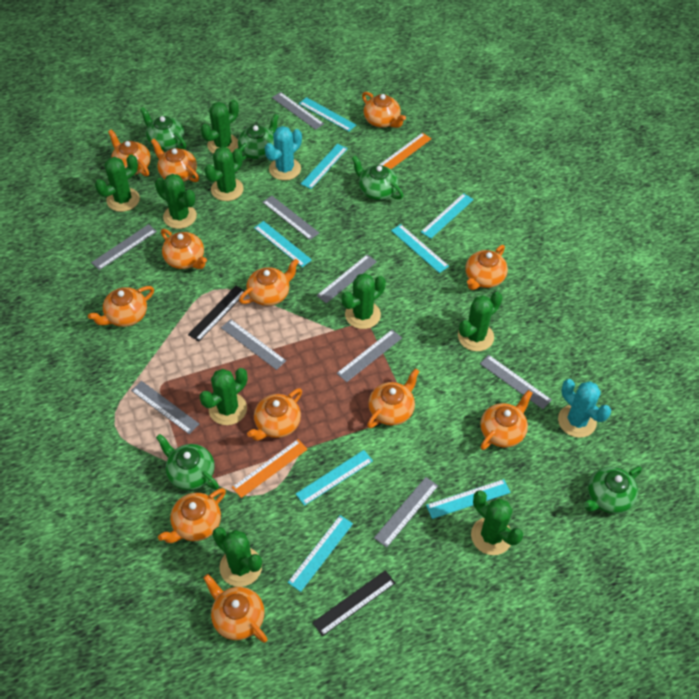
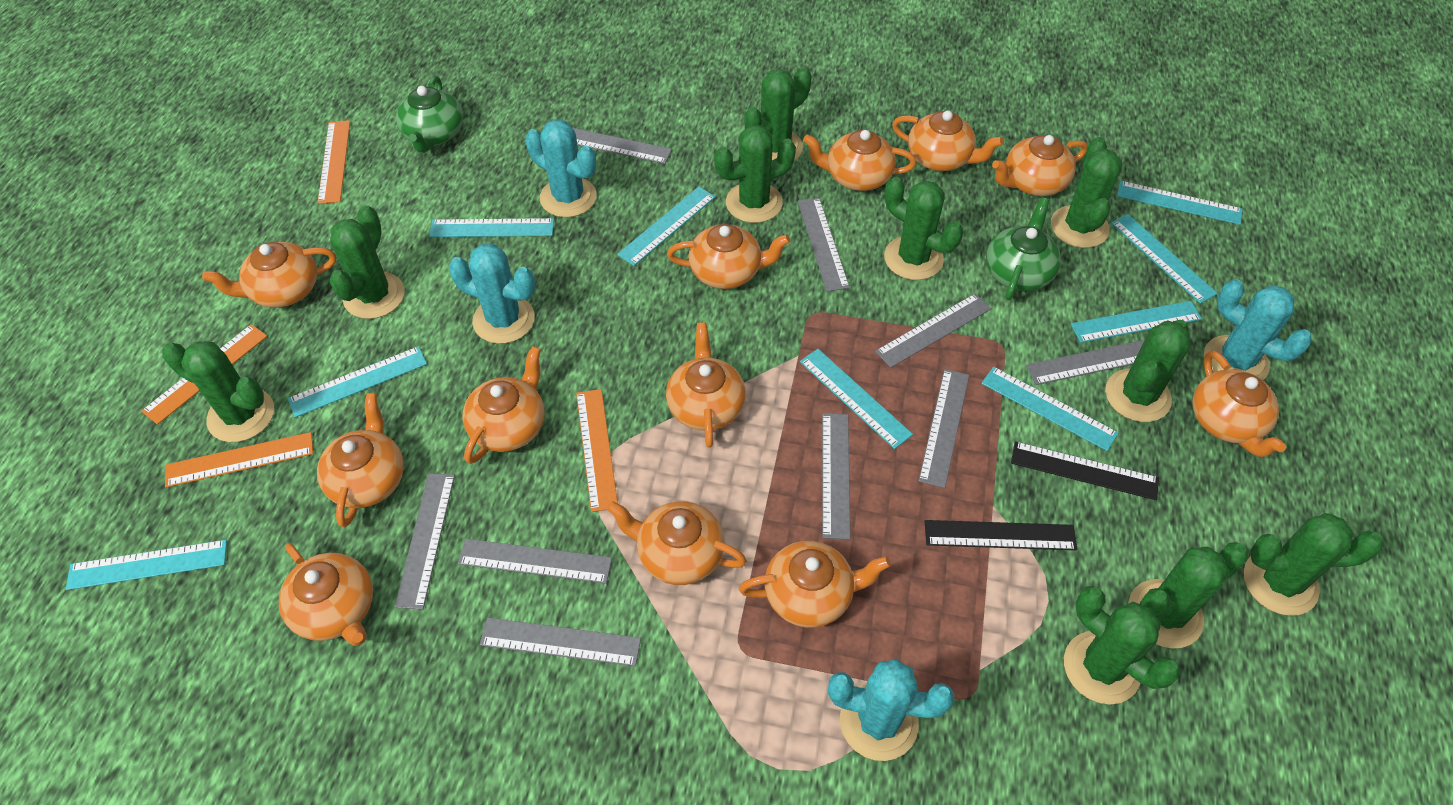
green cactus: [95,154,140,212] [155,174,197,229] [200,368,247,425] [201,100,239,154] [205,147,244,201] [212,527,262,587] [342,273,386,329] [458,292,503,351] [471,490,523,555] = 9 -> [162,341,274,442] [330,205,405,319] [714,125,796,223] [744,67,812,161] [884,177,963,280] [1051,137,1122,248] [1064,586,1180,704] [1105,320,1190,422] [1128,542,1249,648] [1244,513,1383,616] = 10
green teapot: [140,107,186,150] [156,434,219,490] [238,114,279,160] [352,156,403,200] [584,466,642,514] = 5 -> [396,76,463,153] [986,197,1061,300] = 2
orange ruler: [232,439,308,498] [379,133,432,169] = 2 -> [141,324,267,425] [165,432,313,487] [318,120,350,204] [576,389,618,512] = 4
turquoise cactus: [265,126,302,180] [558,379,611,438] = 2 -> [449,244,535,344] [525,119,597,217] [828,659,954,761] [1204,279,1312,380] = 4
turquoise ruler: [254,221,312,267] [287,515,353,592] [296,450,373,506] [299,97,356,132] [301,144,348,189] [391,224,449,273] [421,193,474,239] [426,479,511,519] = 8 -> [66,540,227,590] [288,346,427,417] [429,218,554,237] [617,186,715,266] [800,349,913,449] [981,367,1118,451] [1071,301,1202,343] [1111,214,1218,304] [1117,181,1242,225] = 9

